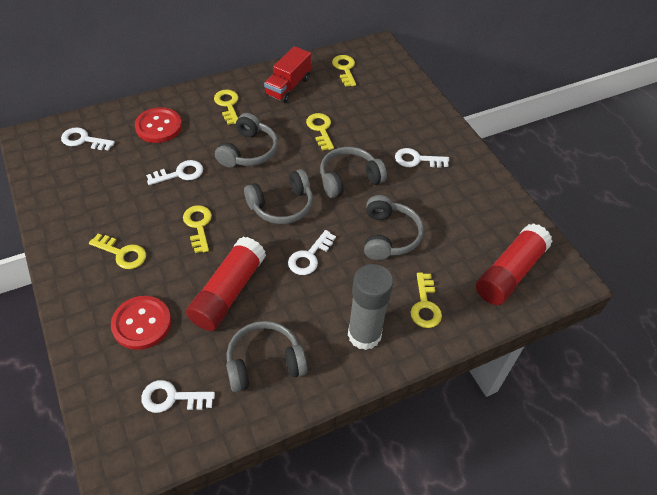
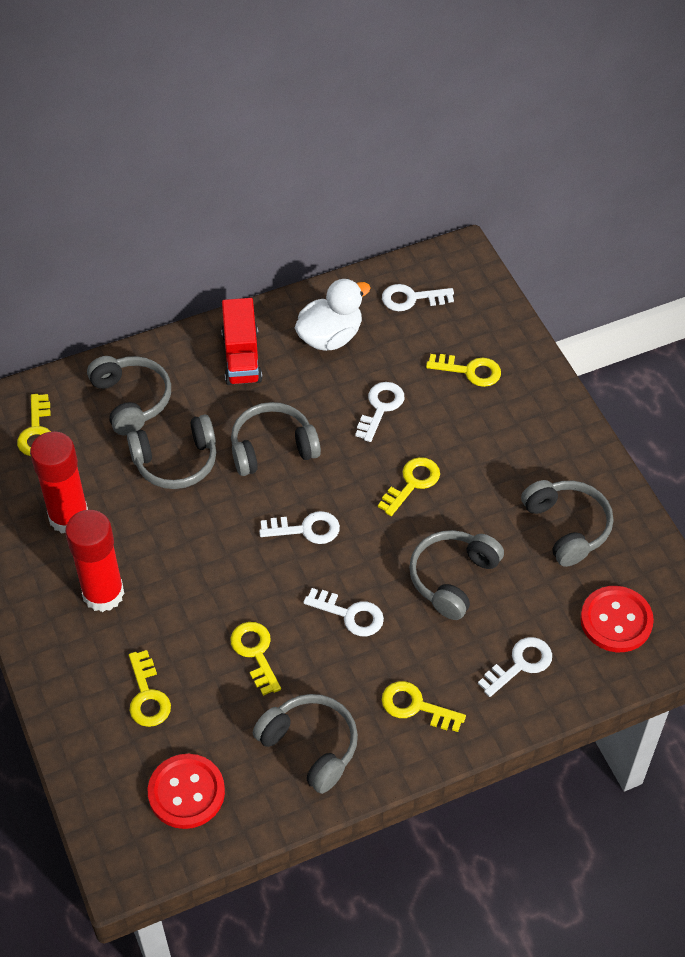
grey glue stick: [348,264,393,350] = 1 -> none = 0
grey headphones: [215,113,278,167] [226,321,308,392] [244,169,313,224] [320,147,387,198] [364,195,424,260] = 5 -> [87,356,171,436] [127,414,216,489] [231,402,321,476] [253,694,358,794] [409,530,504,620] [521,480,613,567] = 6
white duck: none = 0 -> [295,278,370,351] = 1

